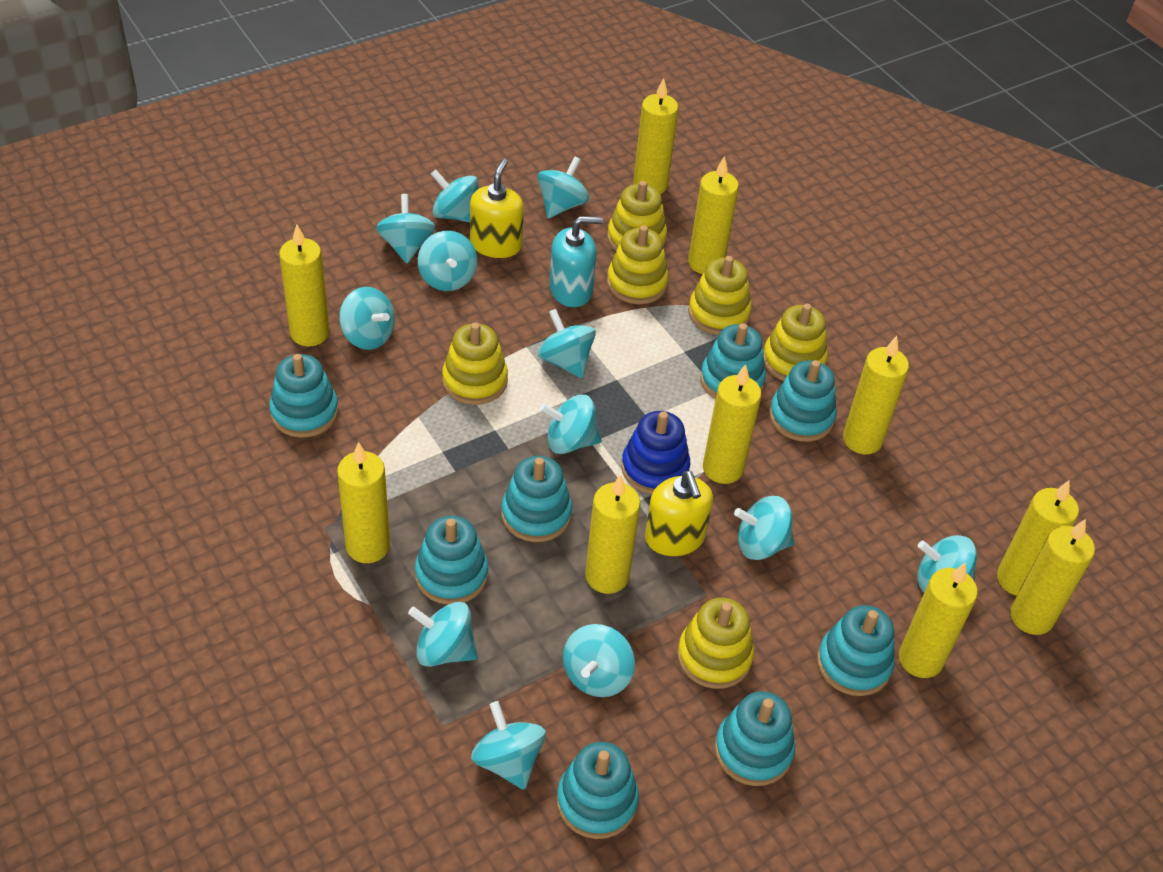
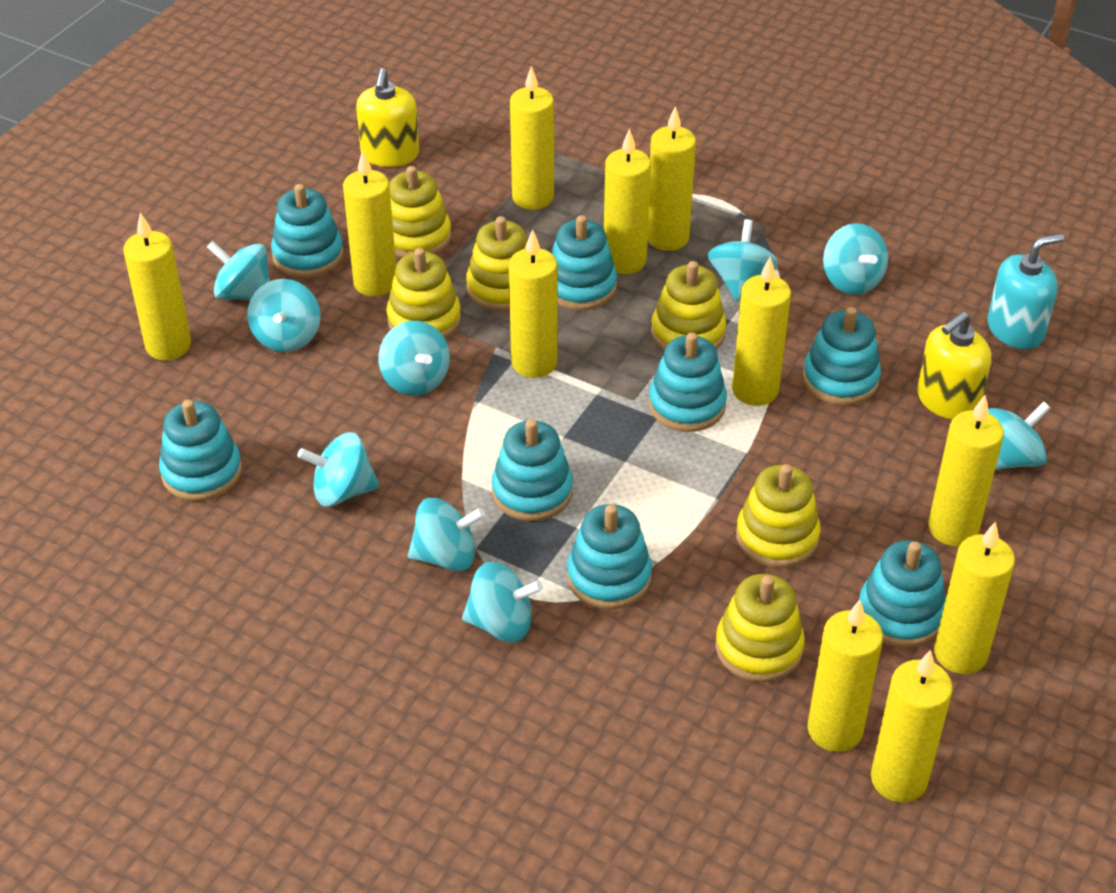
blue stacking toy: [621,411,690,494] = 1 -> none = 0
turquoise spinning top: [339,287,395,350] [376,194,435,263] [408,602,478,667] [418,231,477,291] [431,169,478,222] [471,701,546,790] [538,157,589,218] [538,309,596,378] [540,395,601,454] [563,624,635,697] [734,496,794,560] [917,535,977,592] = 12 -> [207,241,270,300] [247,279,321,352] [297,432,379,507] [378,321,450,396] [408,498,485,571] [462,562,543,642] [708,219,778,301] [823,223,888,295] [988,401,1050,470] = 9
yellow candle: [279,224,329,346] [337,442,390,563] [585,474,641,594] [633,78,678,194] [688,156,739,274] [703,364,762,484] [843,336,909,454] [899,563,978,678] [997,480,1079,596] [1010,519,1095,635] = 10 -> [123,212,191,360] [343,150,396,297] [509,229,557,378] [510,66,554,210] [604,129,651,274] [648,106,696,251] [732,257,791,406] [807,600,883,752] [871,650,953,802] [928,395,1004,546] [934,521,1015,674] = 11

